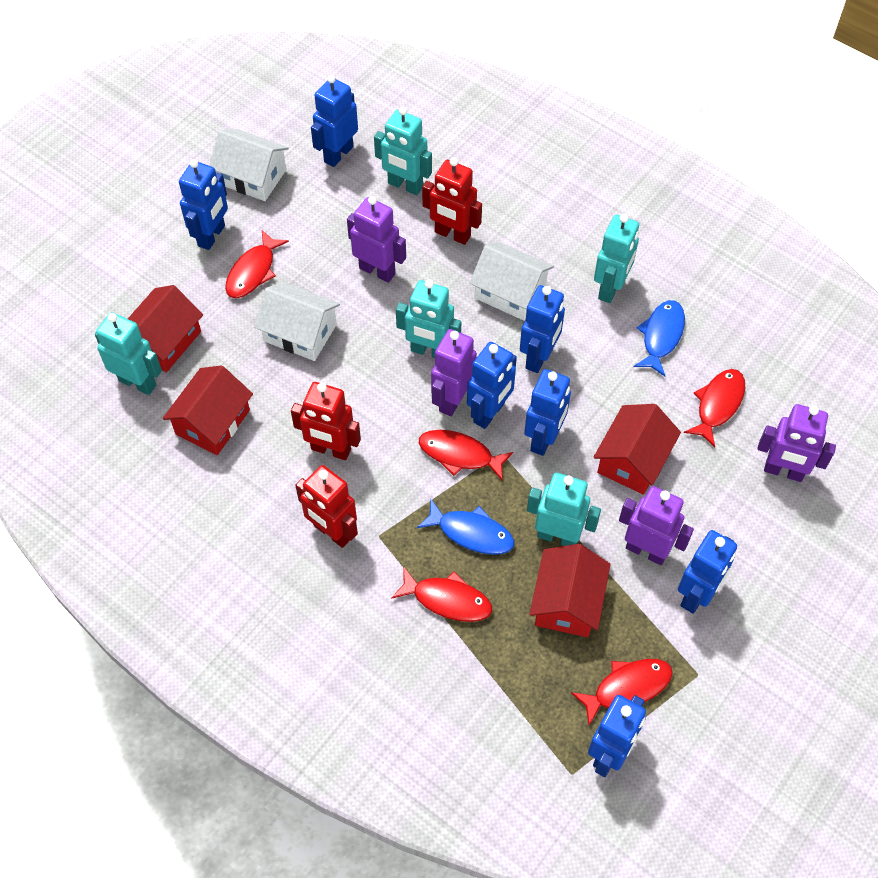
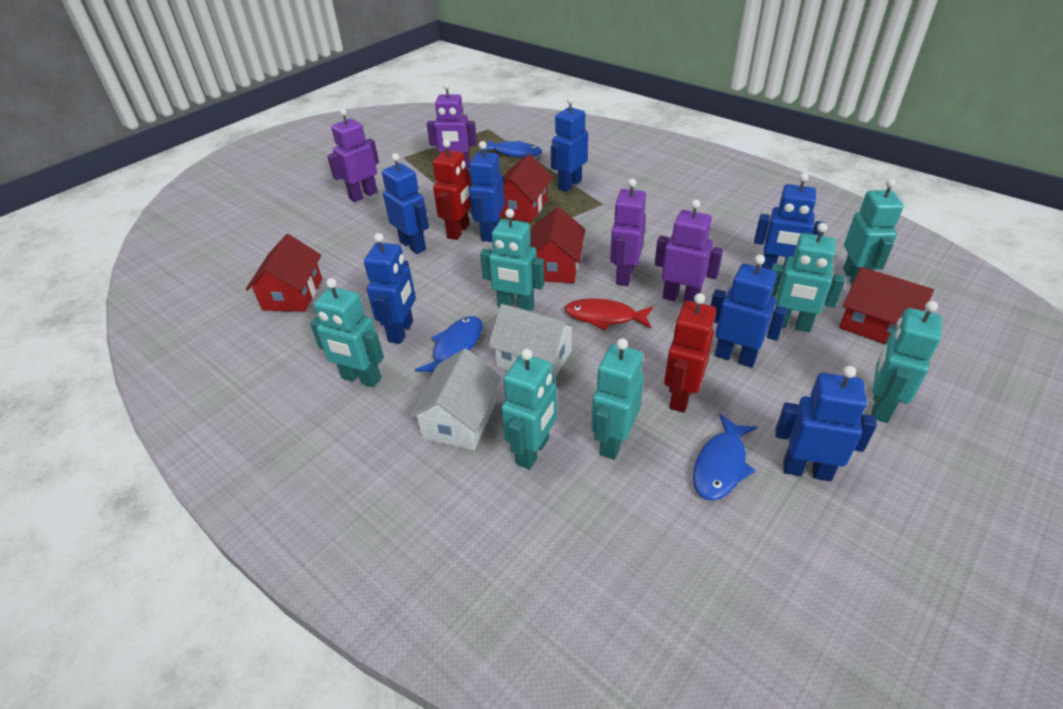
blue fish: [417,499,514,555] [634,300,685,376] = 2 -> [415,316,483,372] [480,140,542,157] [693,414,757,501] = 3
red fish: [225,230,289,298] [391,567,492,622] [419,430,513,482] [571,659,673,725] [684,369,745,447] = 5 -> [565,298,653,331] = 1
red robot: [291,382,361,460] [295,465,358,548] [422,157,482,245] = 3 -> [433,140,471,240] [664,293,716,413] = 2
turquoise robot: [95,312,162,395] [374,107,432,195] [396,279,461,358] [527,473,601,546] [594,214,639,303] = 5 -> [310,278,384,387] [480,209,545,311] [501,349,557,470] [591,338,644,460] [771,223,845,332] [843,179,904,285] [871,301,942,423] = 7
white house: [209,129,289,201] [254,282,340,361] [470,241,554,321] = 3 -> [408,349,501,450] [488,304,577,377] = 2

